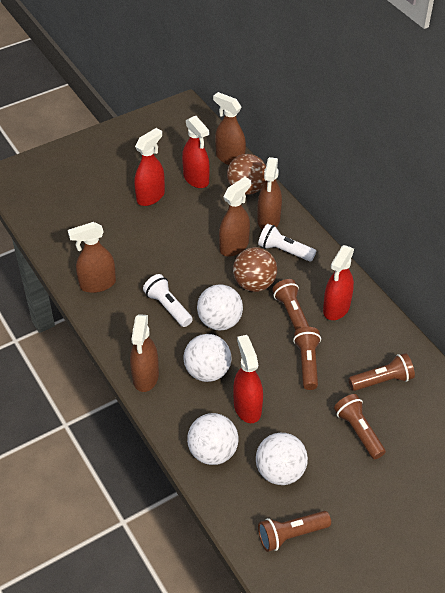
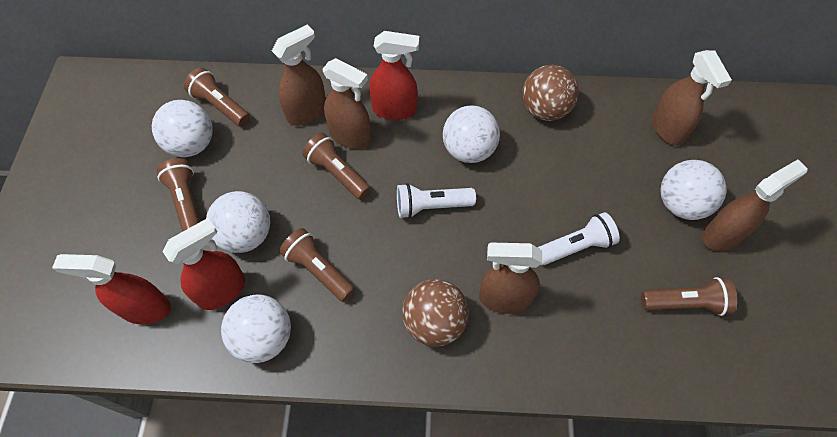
red spray bottle: [134,128,165,206] [182,116,210,188] [233,335,263,423] [323,245,354,320] = 4 -> [52,254,171,324] [162,218,245,310] [369,31,419,120] = 3
white ball: [184,334,231,382] [187,413,238,465] [197,285,243,331] [256,433,308,485] = 4 -> [152,100,213,157] [206,191,270,253] [221,294,291,363] [443,105,500,163] [661,160,727,220] = 5

